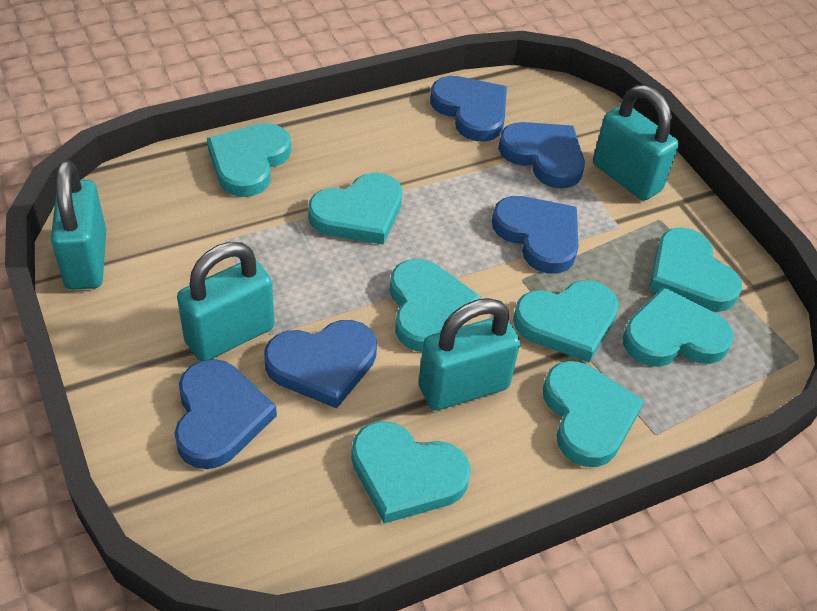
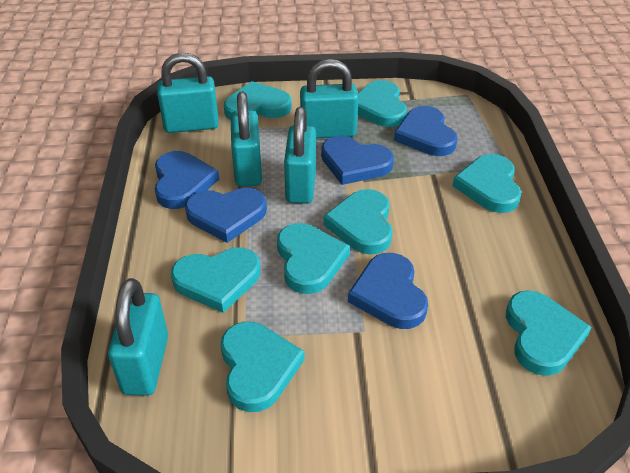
turquoise padlock: [51,160,106,290] [177,242,275,361] [419,298,520,410] [593,85,679,201] = 4 -> [108,278,168,396] [157,53,219,133] [231,92,262,187] [284,107,316,204] [300,59,359,138] = 5

